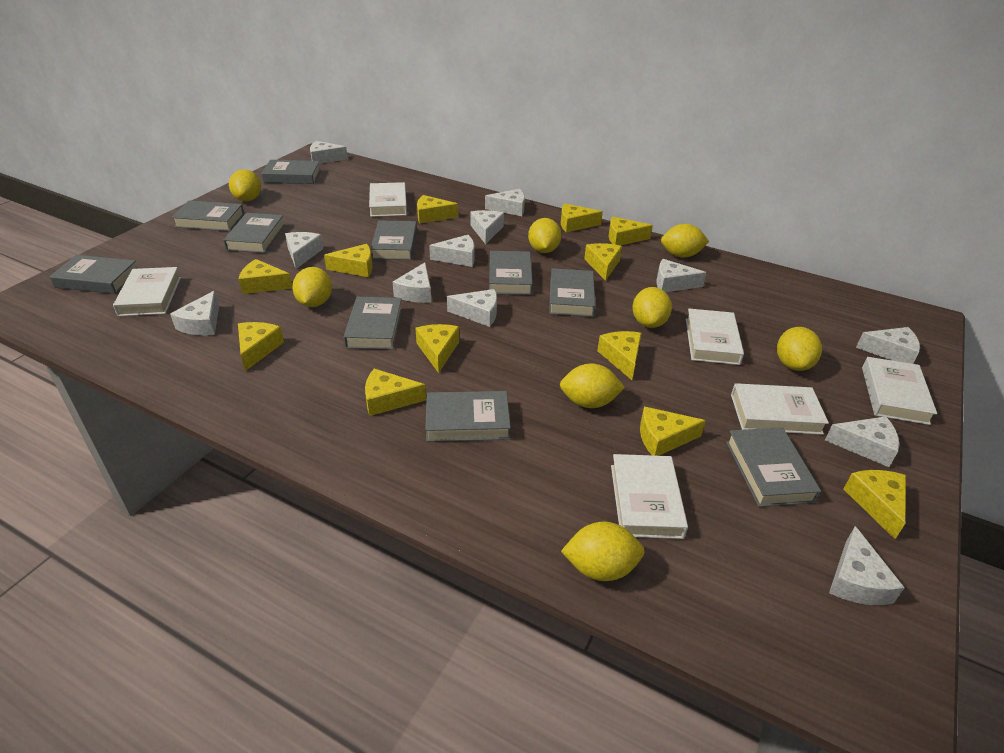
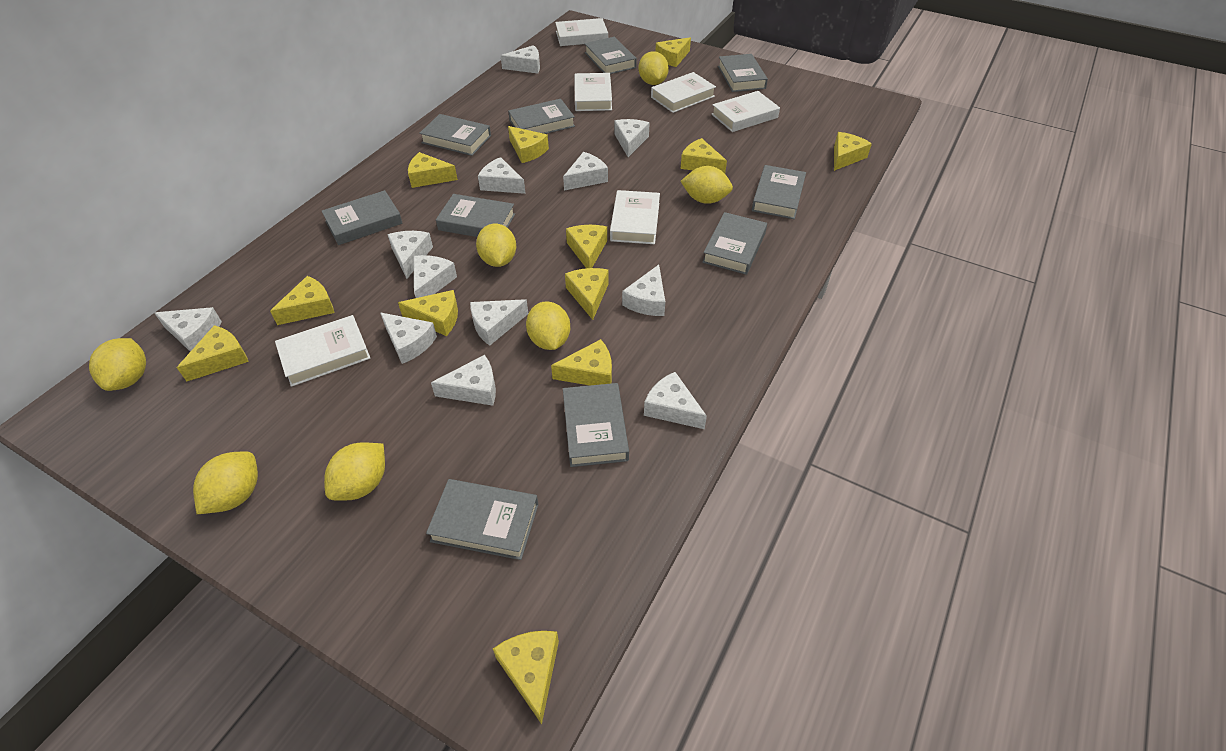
yellow lemon: [229,169,261,201] [292,267,332,307] [528,218,562,253] [560,363,625,408] [561,521,644,581] [632,287,672,328] [661,224,709,258] [777,327,822,371] = 8 -> [89,338,146,391] [193,451,258,514] [324,442,385,501] [476,224,516,267] [526,301,570,350] [639,51,669,85] [681,166,733,204] = 7

